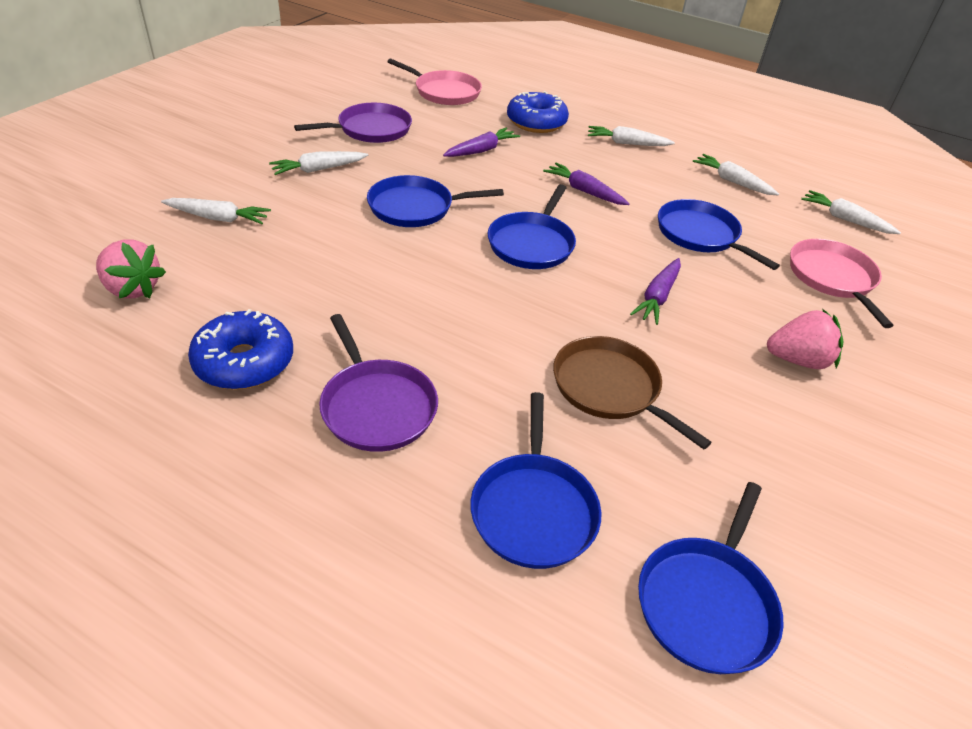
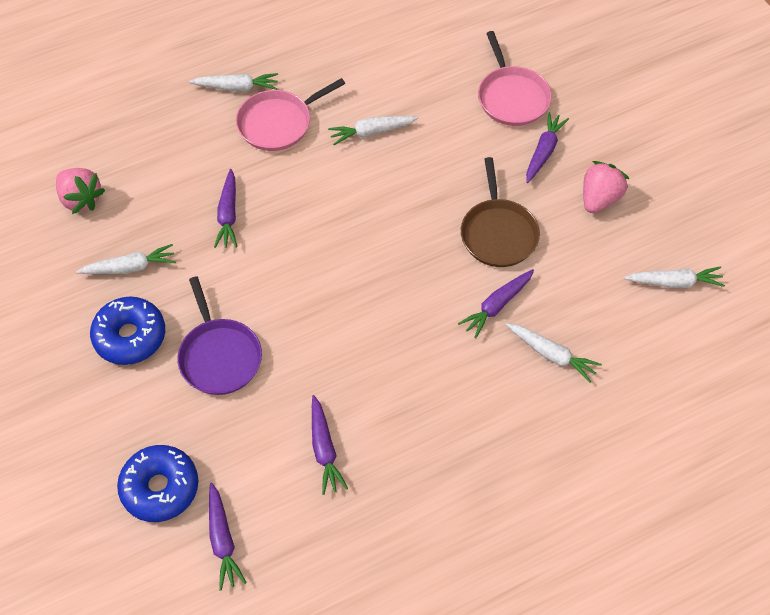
blue pan: [367,175,504,227] [470,392,601,569] [488,184,576,269] [638,482,784,674] [658,199,780,270] = 5 -> none = 0
purple carrot: [443,128,520,157] [543,163,630,205] [630,258,681,325] = 3 -> [209,483,247,591] [214,169,237,248] [312,395,348,495] [458,269,534,338] [526,112,569,183] = 5
purple pan: [294,103,412,143] [319,314,438,452] = 2 -> [178,276,262,395] = 1

